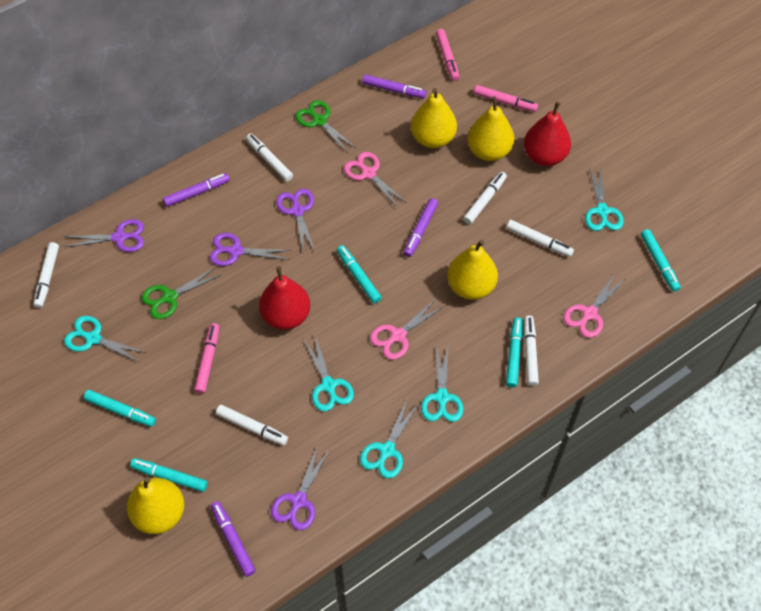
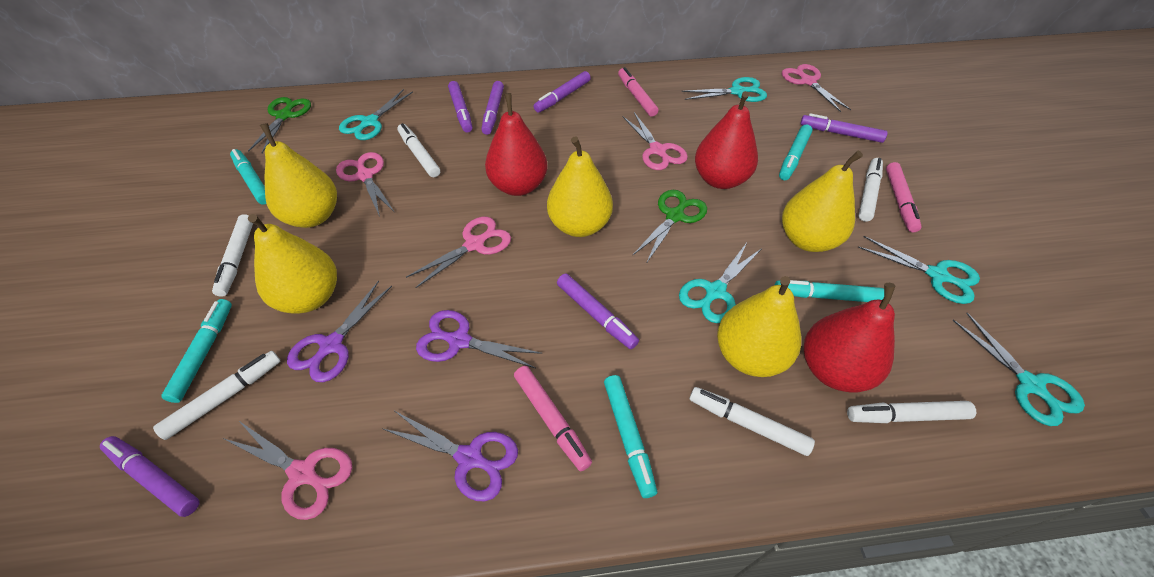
pink scissors: [344,152,407,209] [370,299,444,360] [563,274,625,338] = 3 -> [223,420,352,520] [336,152,394,217] [406,217,511,288] [623,112,688,170] [782,64,851,112] = 5
purple marker: [163,173,230,207] [211,501,256,577] [362,75,426,98] [403,198,438,257] = 4 -> [100,436,200,517] [448,81,472,133] [481,81,504,135] [534,71,591,113] [557,273,639,349] [800,113,888,143] = 6
purple scissors: [64,219,144,252] [210,233,291,266] [271,446,330,530] [276,189,315,253] = 4 -> [287,281,392,382] [383,411,518,501] [416,310,542,368] = 3
red pear: [259,266,310,330] [524,102,571,166] = 2 -> [485,93,547,196] [695,91,758,189] [804,283,895,392] = 3
yellow pear: [127,477,184,534] [411,88,457,148] [447,240,498,299] [468,96,514,161] = 4 -> [248,214,337,314] [260,123,337,228] [547,136,613,237] [717,276,801,377] [782,150,863,252] = 5

